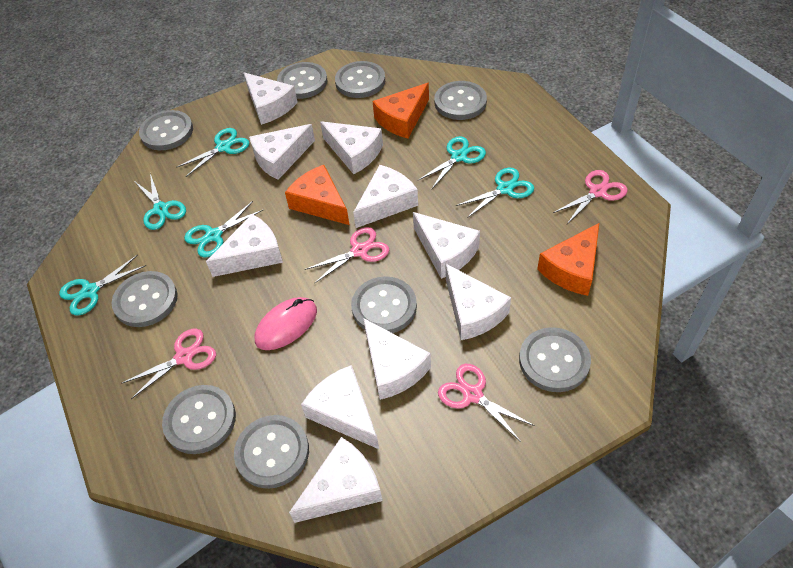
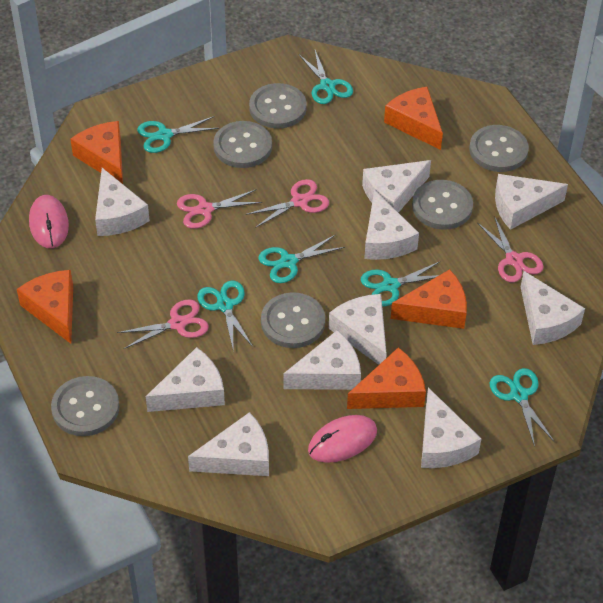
grey button: [112,271,178,327] [139,110,193,150] [162,385,236,454] [234,415,309,489] [277,62,328,99] [335,61,385,98] [351,276,417,333] [434,81,487,120] [519,327,591,392] = 9 -> [51,376,119,436] [213,121,272,168] [249,83,307,129] [261,292,325,348] [412,180,473,230] [469,125,529,172] = 6
orange cheese: [285,165,349,225] [373,83,429,138] [537,223,599,296] = 3 -> [17,270,73,344] [70,121,123,184] [347,347,426,409] [384,87,443,150] [391,269,467,329] = 5
pink mouse: [255,297,317,350] = 1 -> [29,195,69,248] [308,415,377,463] = 2

